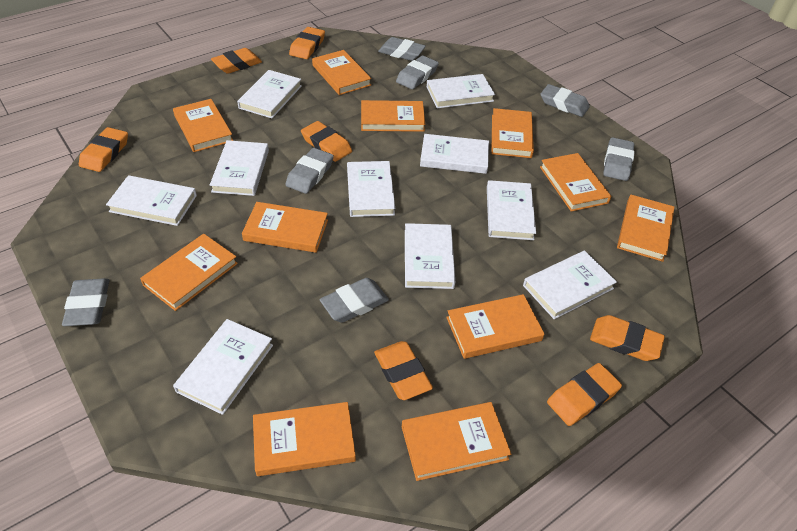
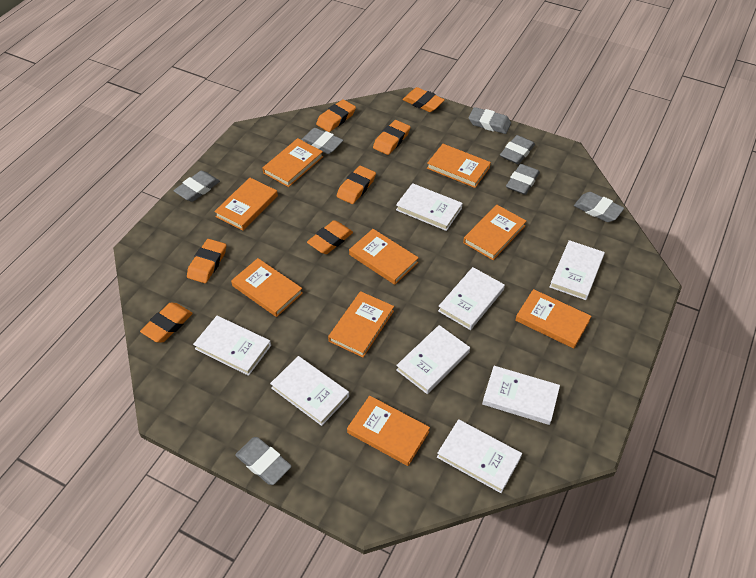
orange book: [140,234,238,311] [173,99,233,152] [242,202,328,253] [253,402,356,476] [312,50,371,95] [361,100,425,132] [402,402,511,481] [446,294,544,359] [491,108,534,158] [540,153,611,212] [617,195,674,262] = 11 -> [214,178,278,231] [231,258,303,317] [262,138,323,187] [328,291,394,357] [347,396,430,466] [349,229,419,285] [427,144,491,188] [463,205,526,260] [515,289,591,349] = 9
white book: [106,175,197,226] [173,319,273,415] [210,140,269,196] [237,70,302,118] [347,161,395,217] [405,223,455,289] [420,134,489,174] [427,74,495,108] [487,180,536,240] [523,250,617,319] = 10 -> [193,316,271,376] [270,356,349,426] [396,183,463,231] [396,325,470,394] [437,419,522,493] [438,267,505,330] [482,366,560,425] [550,240,605,300] = 8

